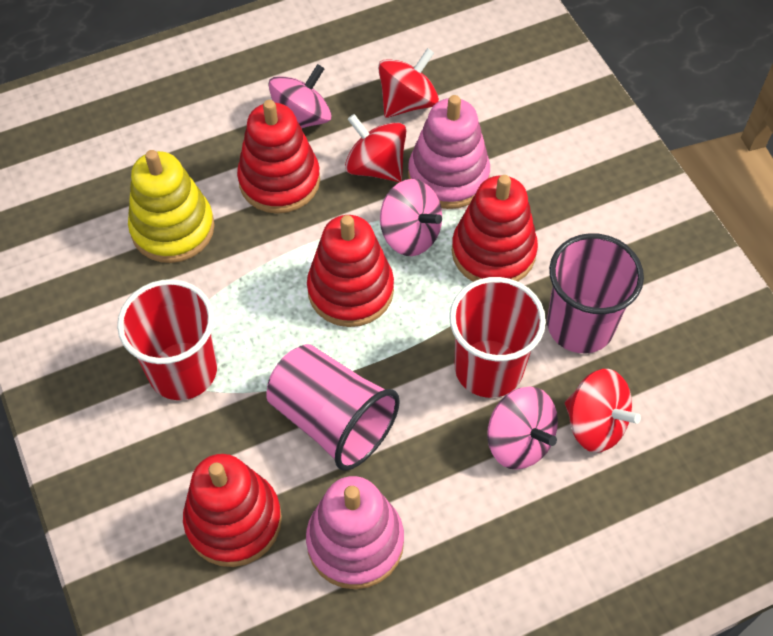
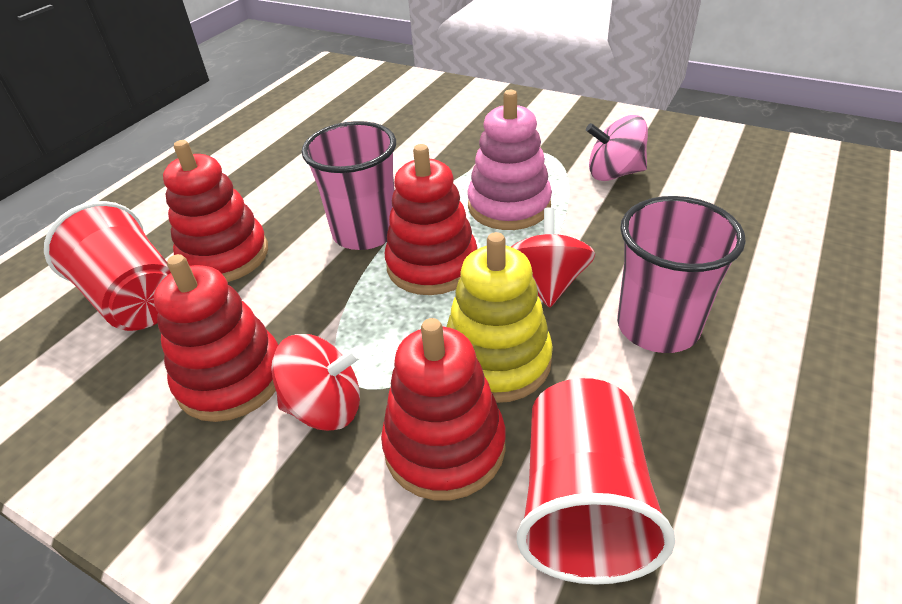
pink spinning top: [268,64,332,128] [380,179,442,256] [487,387,558,470] = 3 -> [586,115,648,181] = 1
pink stacking toy: [306,476,404,589] [408,95,490,209] = 2 -> [467,90,552,230] = 1
red spinning top: [345,114,406,182] [378,48,439,118] [565,369,641,453] = 3 -> [271,334,362,431] [511,207,595,308] = 2

